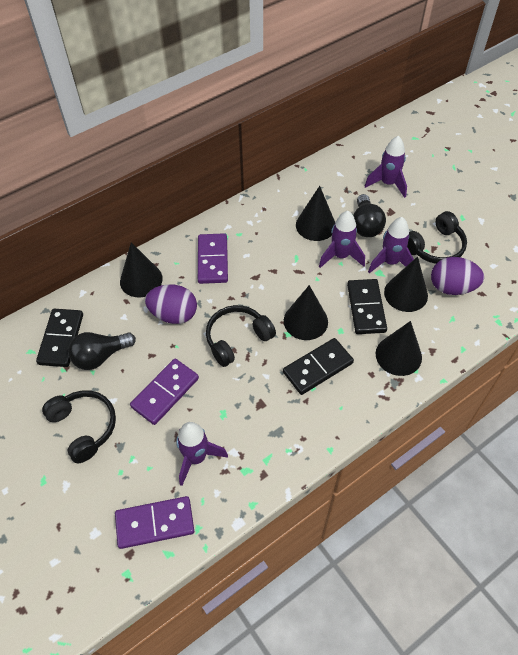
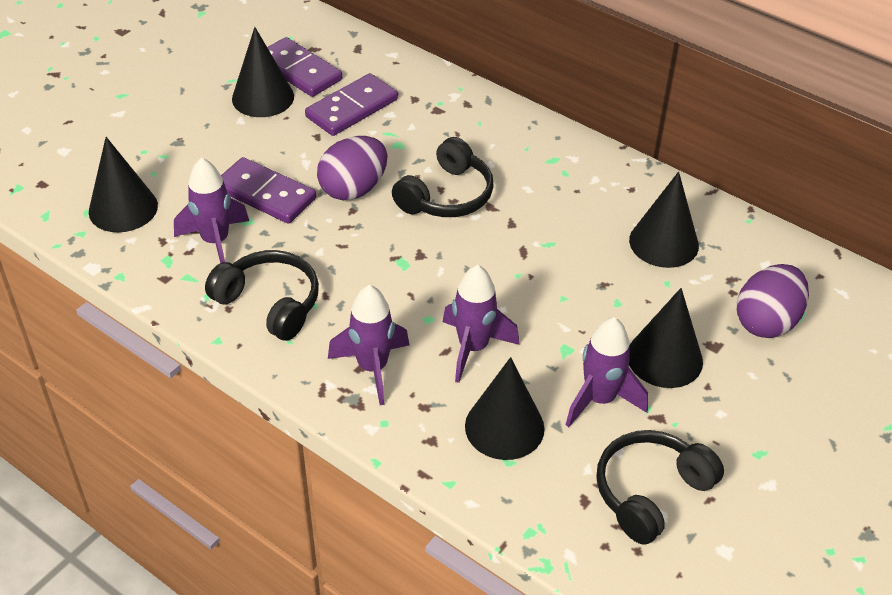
black domino: [36,309,83,367] [283,338,354,395] [347,279,387,334] = 3 -> none = 0
black light bulb: [68,332,136,370] [353,194,386,237] = 2 -> none = 0

